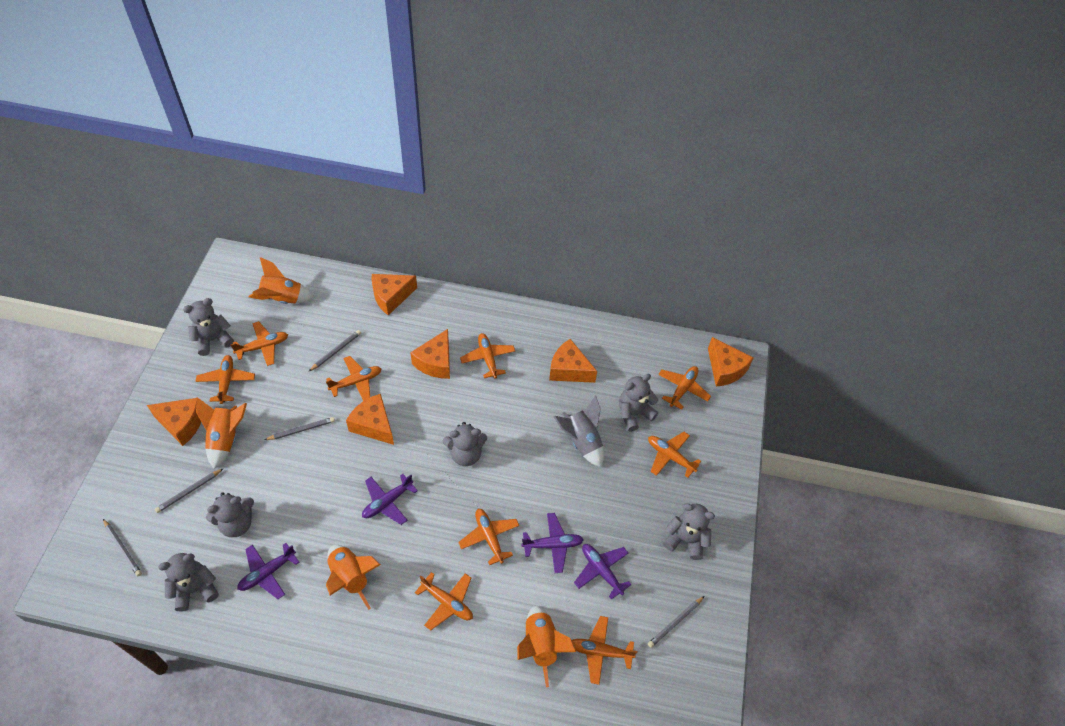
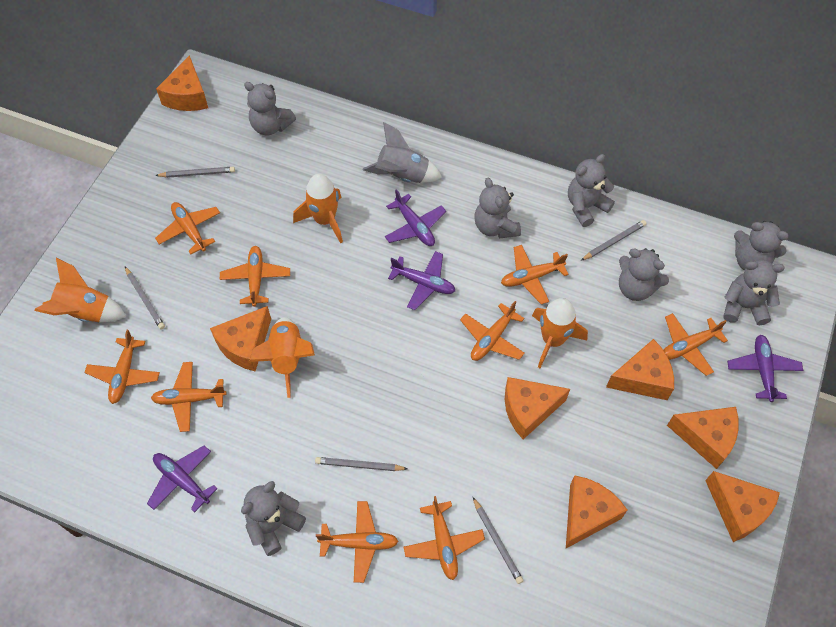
grey teddy bear: [158,553,219,612] [183,298,234,356] [206,492,254,537] [443,422,487,466] [619,374,658,432] [663,503,715,560] = 6 -> [241,481,306,556] [244,82,296,135] [475,178,521,239] [568,154,615,227] [619,248,669,301] [723,260,785,325] [734,221,789,271] = 7
orange cheese: [147,398,201,446] [346,394,394,445] [372,274,417,315] [410,329,450,379] [549,339,597,383] [708,337,753,386] = 6 -> [156,55,208,111] [210,306,271,371] [505,377,570,439] [566,475,627,548] [606,339,674,400] [667,407,739,469] [705,471,780,542] = 7

